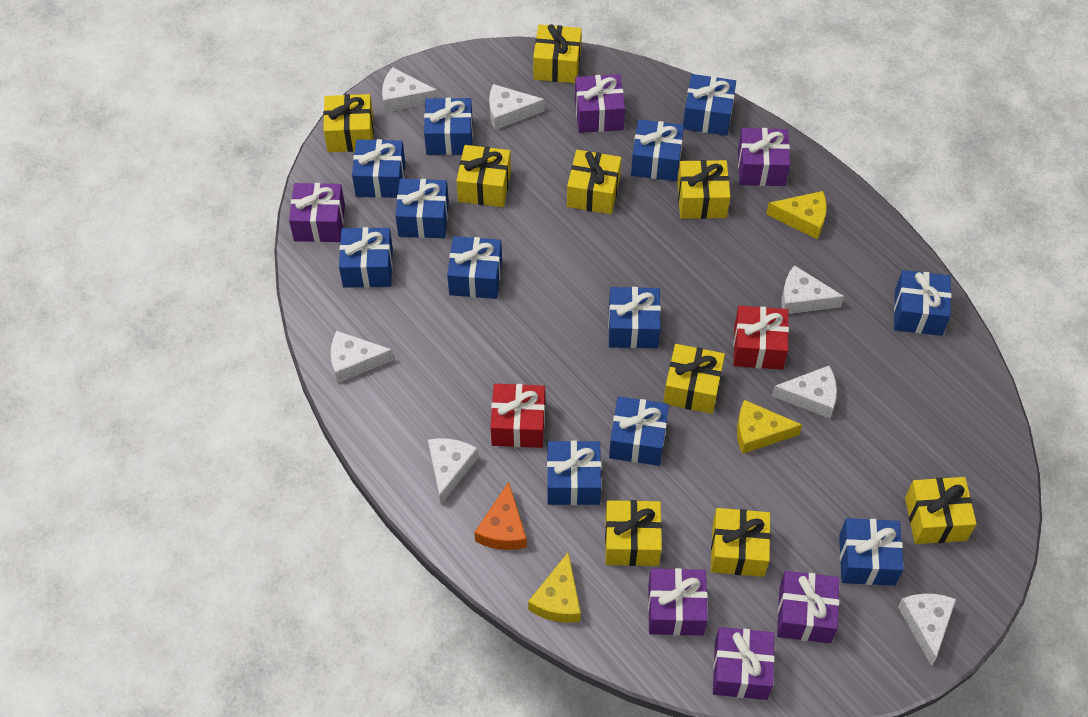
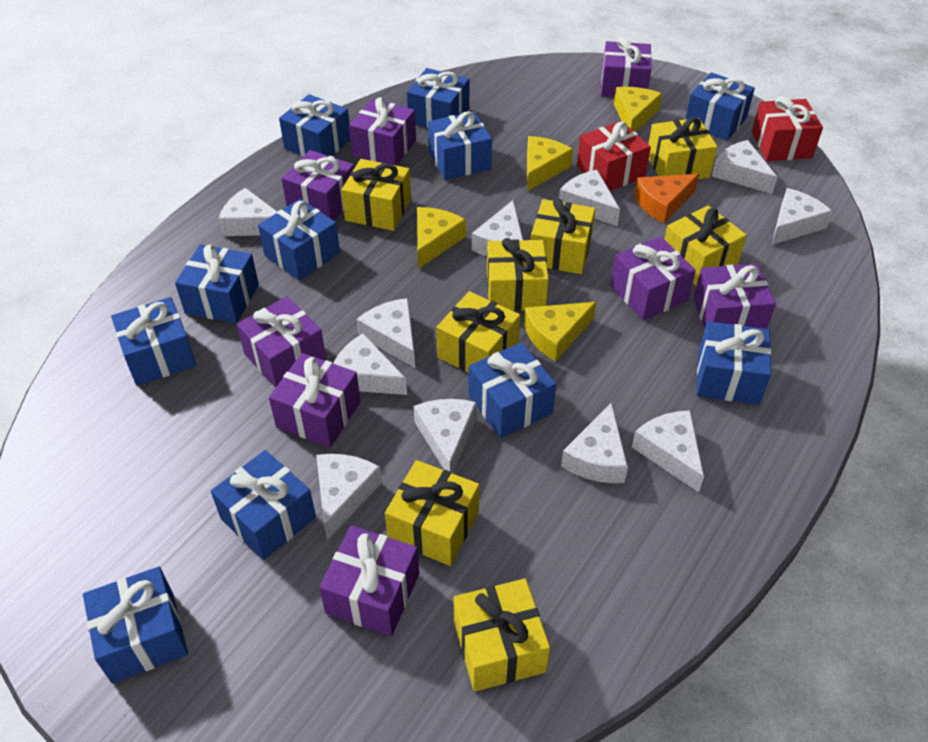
blue gift: [339,227,393,288] [352,139,405,198] [395,179,449,238] [424,98,473,155] [447,236,502,299] [547,441,601,505] [608,287,661,348] [609,397,669,466] [631,119,684,181] [683,74,736,136] [839,518,904,586] [894,270,951,336] = 12 -> [83,566,188,684] [111,297,196,386] [175,244,259,324] [211,450,316,560] [258,199,340,281] [279,94,350,156] [407,68,469,128] [428,111,492,180] [469,342,556,438] [685,72,755,141] [697,321,771,405] = 11
purple gift: [289,183,345,242] [575,74,625,133] [648,568,708,636] [713,627,775,700] [738,128,790,186] [777,571,839,643] = 6 -> [237,297,326,388] [269,353,361,448] [281,150,354,220] [319,526,419,636] [349,97,416,166] [601,37,652,97] [610,236,696,320] [693,263,776,329] = 8
white cheese: [331,331,394,383] [382,67,438,113] [428,438,478,504] [489,84,544,130] [772,365,837,418] [781,265,844,314] [898,594,956,666] = 7 -> [219,188,277,236] [316,454,382,540] [333,333,407,395] [356,298,415,368] [414,399,477,474] [472,200,523,256] [559,170,620,226] [561,402,628,483] [632,410,704,492] [712,140,777,194] [772,188,833,245] = 11
yellow cheese: [528,552,581,623] [737,400,802,454] [766,191,827,239] = 3 -> [417,207,466,269] [524,302,596,362] [527,136,573,191] [614,87,662,132] = 4
yellow gift: [323,94,374,152] [456,145,511,207] [533,24,582,83] [567,150,621,214] [605,500,662,566] [663,344,725,414] [677,160,730,219] [711,508,771,577] [905,477,977,544] = 9 -> [341,159,411,231] [385,460,479,566] [436,291,520,373] [454,579,550,692] [487,238,549,311] [531,199,595,274] [648,117,717,179] [664,205,747,286] = 8

